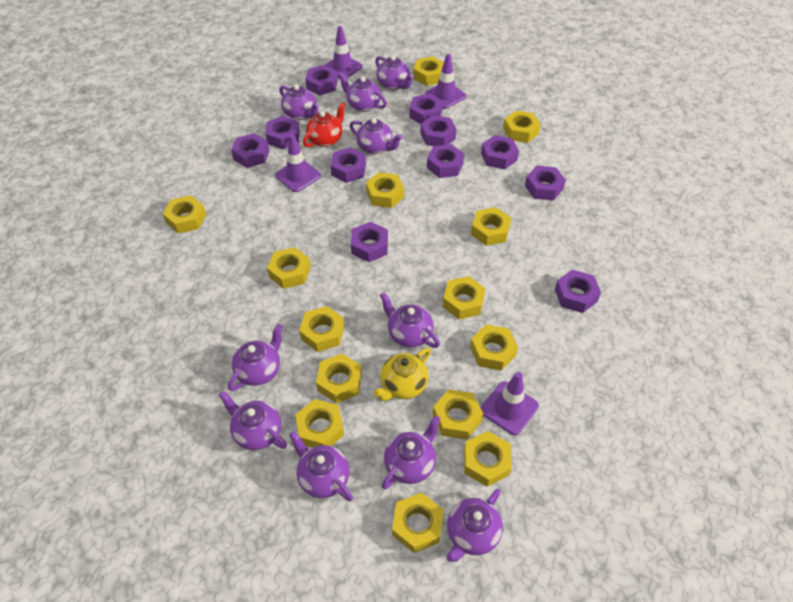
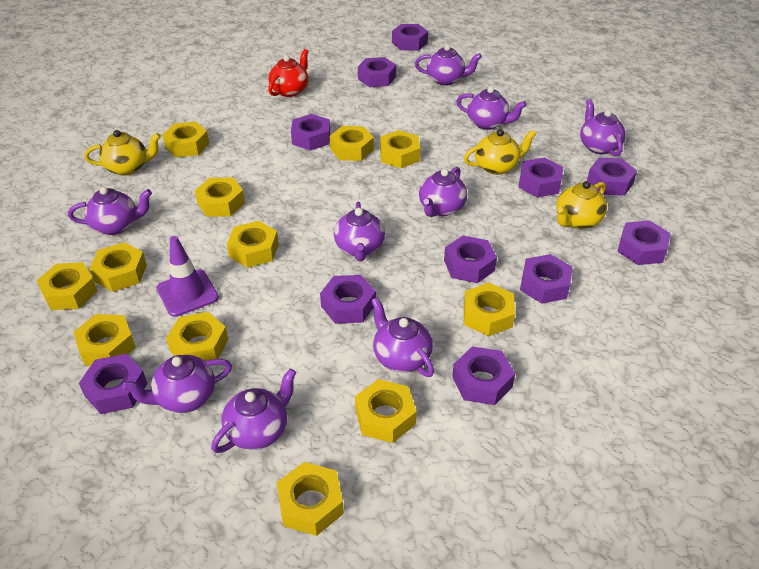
purple teapot: [219,391,287,450] [228,324,283,391] [279,84,319,120] [289,431,353,501] [338,72,387,112] [349,118,403,154] [375,55,414,90] [380,293,440,348] [382,415,441,489] [446,489,503,562] = 10 -> [68,187,152,235] [122,355,232,413] [211,369,296,453] [334,202,385,261] [371,297,434,377] [415,45,482,86] [419,167,467,217] [456,86,526,130] [580,99,626,156] = 9
purple traffic cone: [275,134,321,192] [325,26,363,79] [425,54,466,109] [481,372,539,436] = 4 -> [156,236,219,317] = 1
yellow nut: [163,195,206,234] [267,247,311,289] [295,399,344,448] [299,306,345,352] [316,353,362,403] [366,172,404,208] [392,493,444,553] [413,56,444,86] [433,389,483,439] [443,276,486,319] [464,431,512,487] [470,324,518,371] [471,207,511,246] [503,111,541,143] = 14 -> [37,262,97,310] [73,314,136,366] [89,242,147,292] [162,122,209,157] [166,312,228,361] [195,178,245,217] [227,221,279,268] [277,462,344,536] [330,126,374,161] [355,379,417,443] [380,130,420,168] [464,283,515,337] = 12
yellow teapot: [373,348,431,401] = 1 -> [84,130,161,176] [464,129,536,175] [556,181,607,229] = 3

